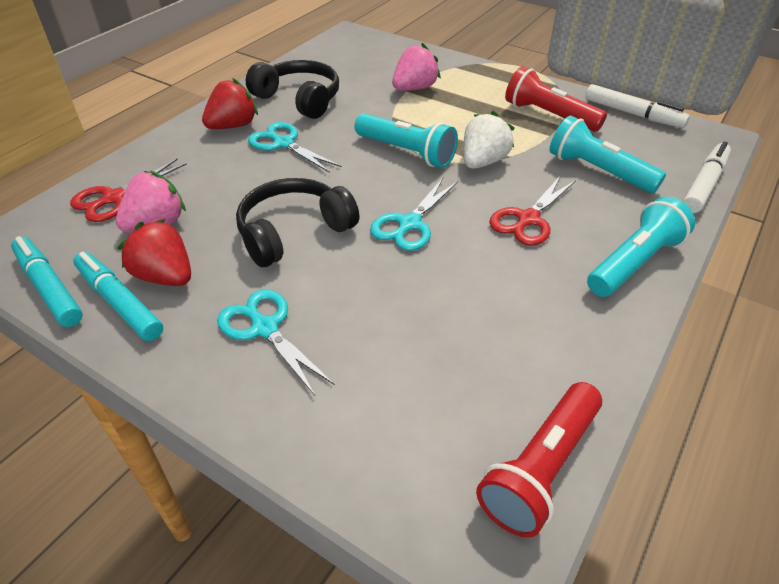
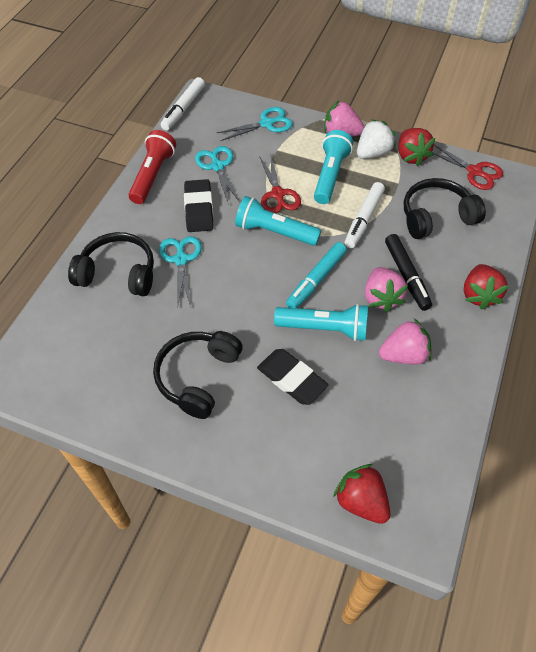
black eraser: none = 0 -> [184,179,214,232] [257,349,328,405] = 2
black headphones: [236,178,359,267] [246,60,339,119] = 2 -> [68,232,154,296] [153,331,243,419] [404,178,486,239] = 3
black marker: none = 0 -> [385,234,432,311] = 1
pink strawberry: [116,171,186,233] [392,43,441,91] = 2 -> [324,101,364,137] [365,267,408,312] [379,319,431,364] = 3
red flashlight: [476,382,602,538] [505,66,607,132] = 2 -> [129,130,176,204] = 1
red strawberry: [117,219,191,286] [202,78,258,129] = 2 -> [333,464,390,524] [398,128,435,166] [464,264,509,310] = 3
turquoise marker: [11,236,83,327] [73,252,163,341] = 2 -> [286,242,347,308] = 1

